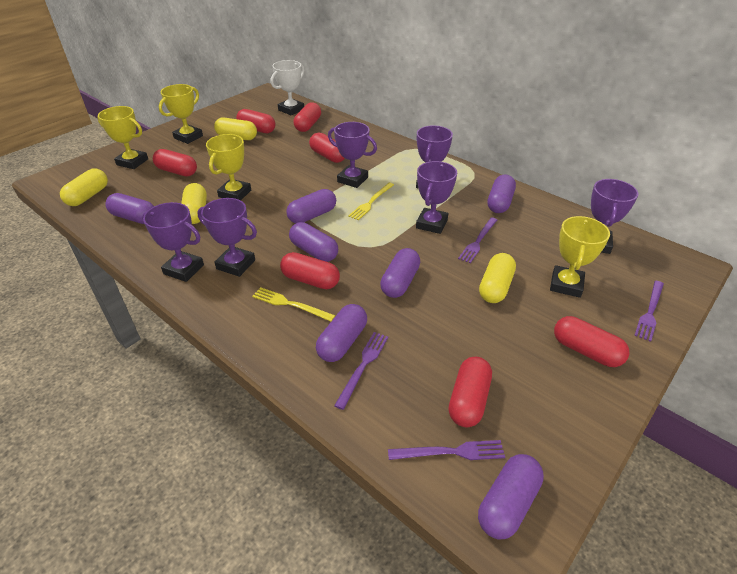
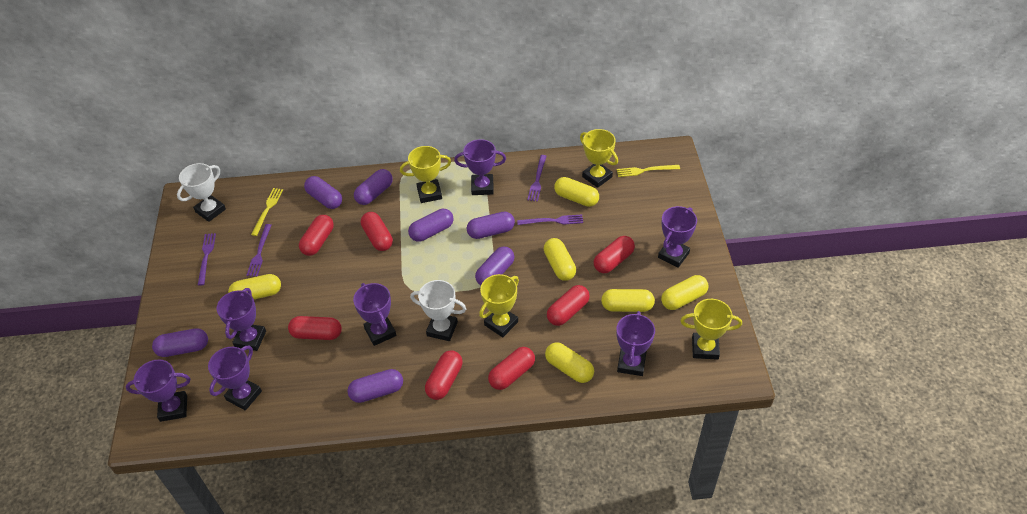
purple trophy: [142,202,204,282] [197,198,257,277] [328,122,377,188] [416,126,453,189] [416,161,457,234] [591,179,638,254] = 6 -> [126,360,191,422] [208,345,262,411] [217,288,266,351] [353,283,396,346] [454,139,506,195] [616,311,655,376] [658,206,697,268] = 7
white trophy: [271,60,305,115] = 1 -> [177,163,226,222] [410,280,466,341] = 2
yellow capsule: [60,169,108,206] [181,183,207,224] [214,118,257,140] [479,253,516,303] = 4 -> [228,274,281,299] [544,238,576,281] [545,342,594,383] [554,177,599,207] [601,289,655,312] [661,275,709,310] = 6

